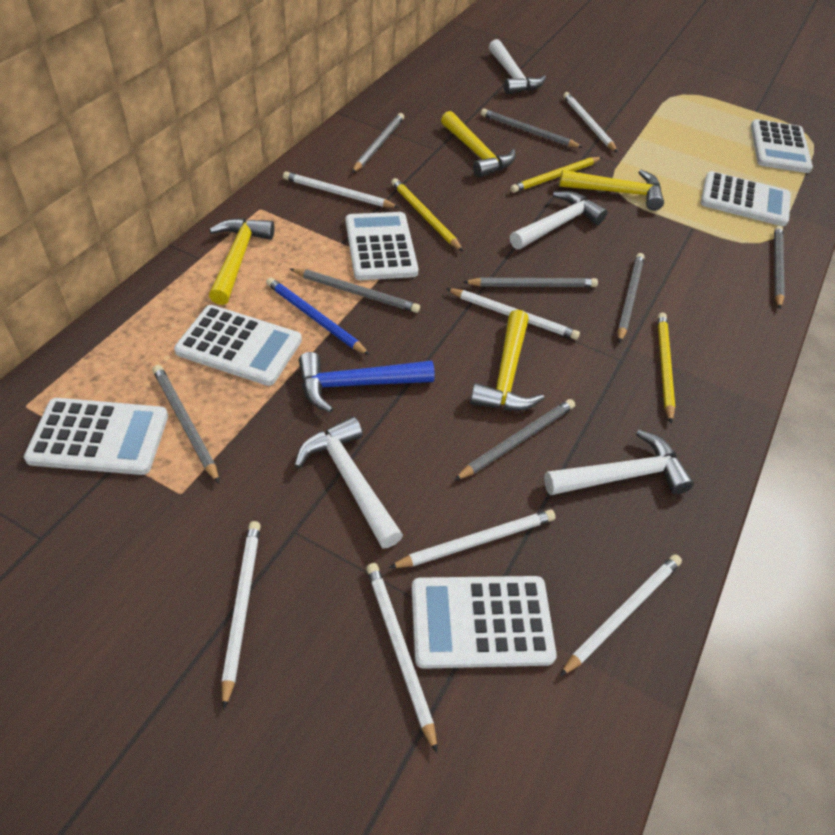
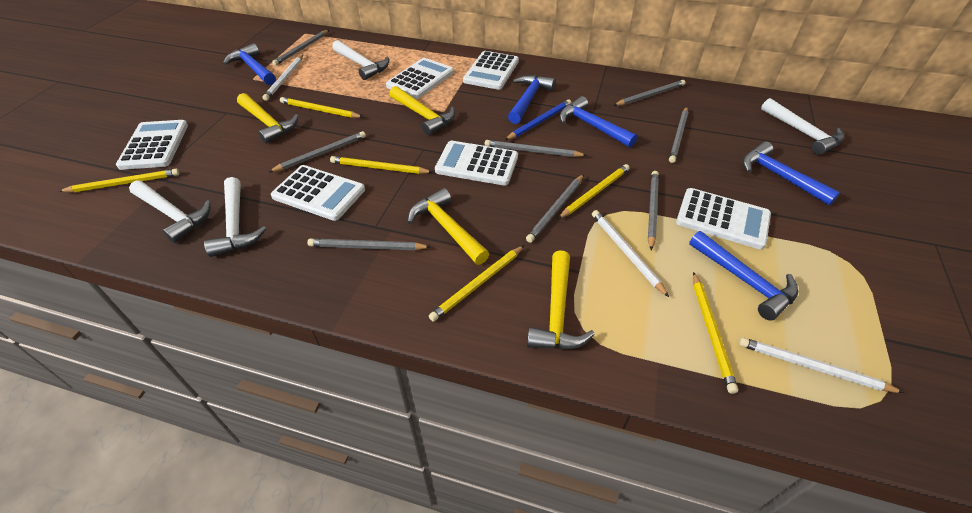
blue hammer: [299,352,435,413] = 1 -> [223,43,276,85] [508,75,555,124] [559,96,637,147] [689,231,798,321] [742,141,840,206] = 5
white pencil: [222,521,261,710] [283,172,399,208] [366,563,437,753] [389,510,556,568] [446,288,580,340] [560,554,682,676] [563,92,618,153] = 7 -> [263,55,303,101] [592,210,669,297] [739,337,904,393] = 3
yellow pencil: [391,178,463,251] [510,157,602,193] [658,313,675,424] = 3 -> [59,169,180,192] [280,97,363,118] [330,156,432,174] [429,245,524,322] [558,164,630,219] [693,272,738,394] = 6

